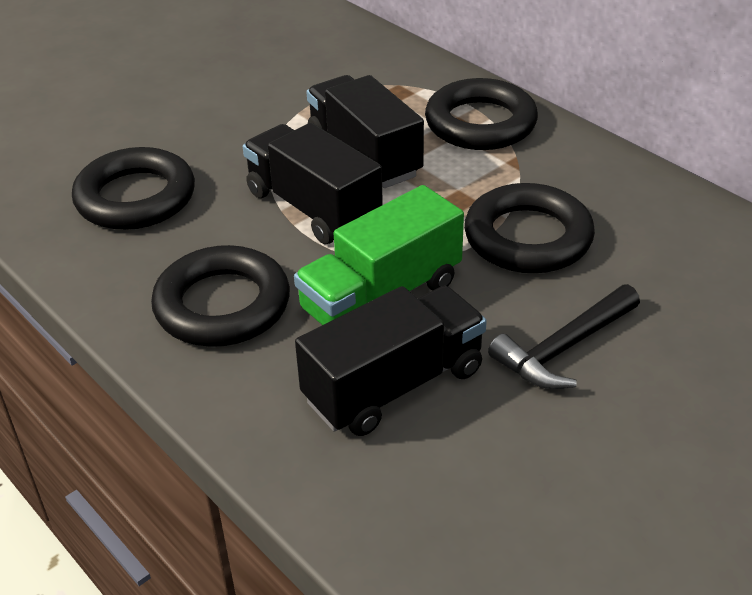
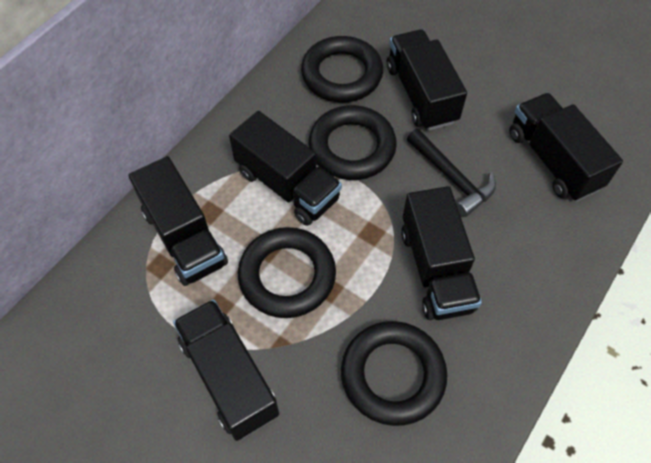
black truck: [243,123,383,244] [295,286,487,436] [306,75,424,188] = 3 -> [129,156,228,286] [173,299,279,441] [229,111,342,226] [387,29,467,131] [401,186,482,320] [509,93,623,201] = 6
green truck: [294,185,464,325] = 1 -> none = 0

